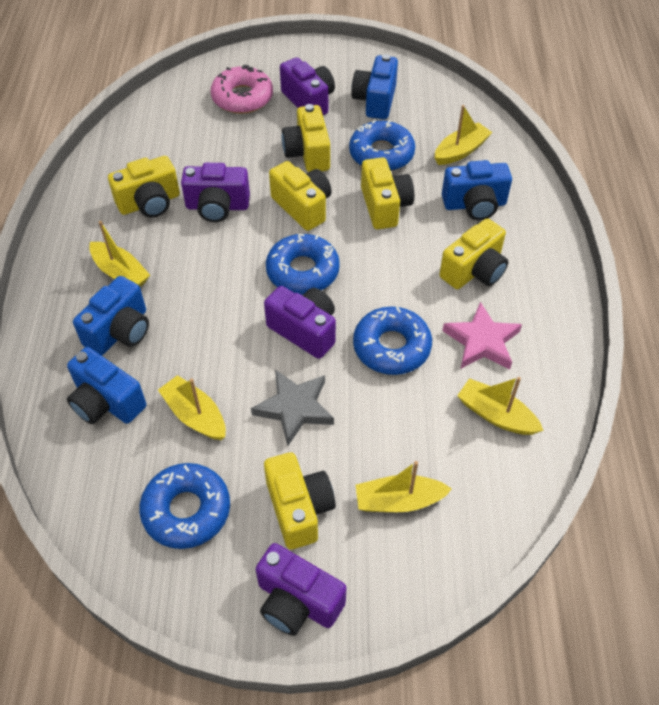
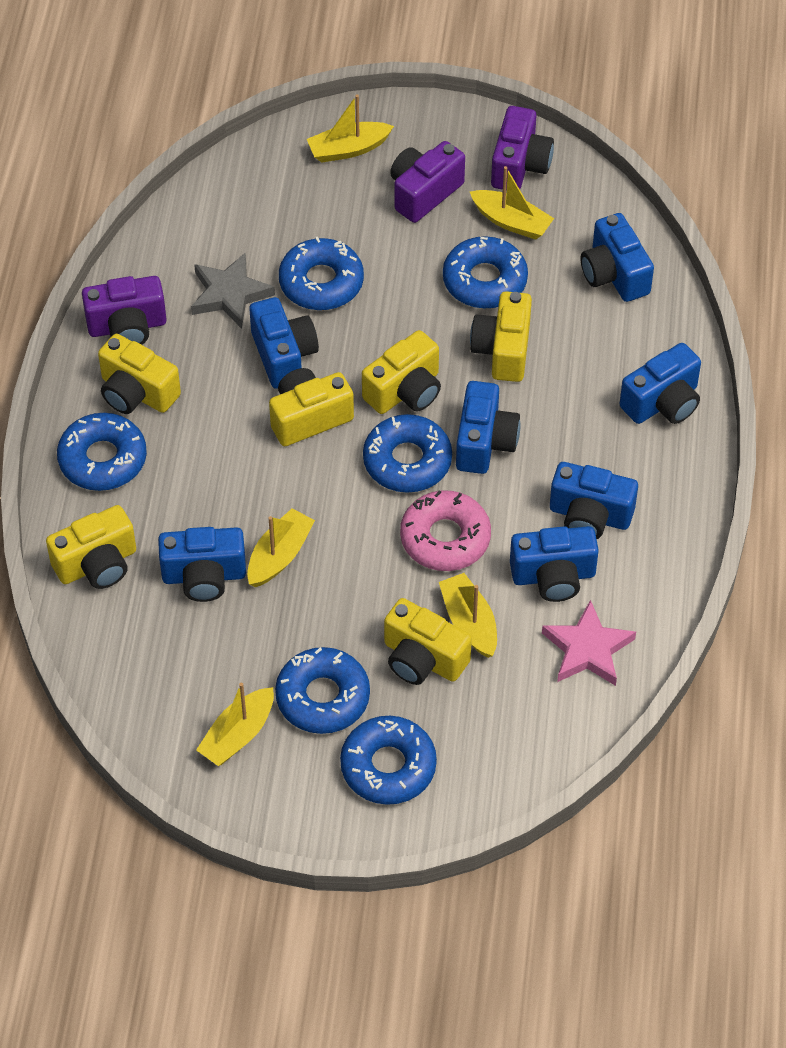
blue camera: [67,347,146,424] [73,276,149,356] [351,54,398,119] [442,160,512,220] = 4 -> [158,527,246,602] [249,297,319,389] [456,381,520,474] [510,526,599,602] [550,462,638,539] [581,213,654,302] [620,343,701,424] = 7
blue donut: [139,463,230,549] [266,234,340,295] [349,120,415,171] [353,306,432,375] = 4 -> [57,413,147,491] [275,647,370,734] [279,237,364,310] [340,716,437,805] [363,414,452,493] [443,236,528,309] = 6
purple camera: [181,163,250,222] [256,543,346,636] [264,286,336,359] [280,57,335,115] = 4 -> [82,276,167,345] [390,141,465,223] [491,106,554,190] = 3

